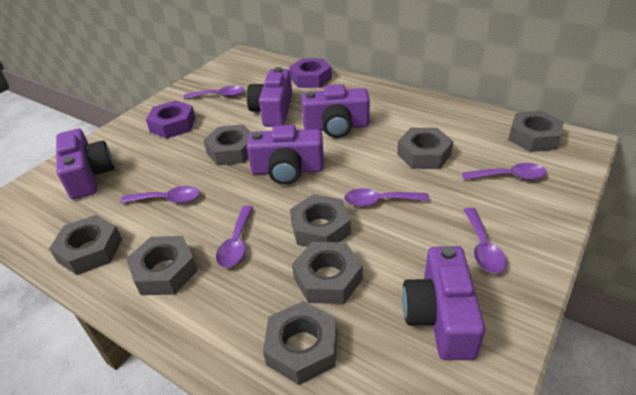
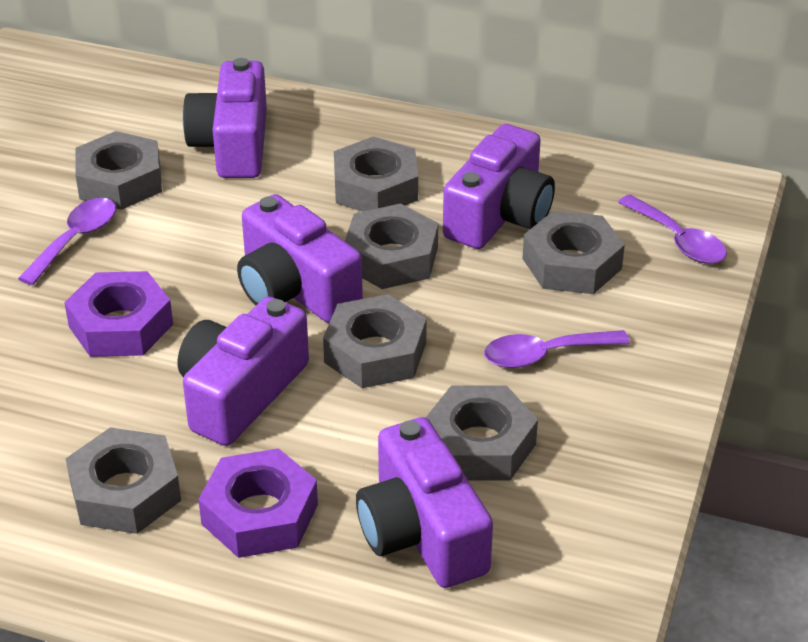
grey nut: [49,215,122,275] [126,236,198,295] [203,125,251,165] [263,301,337,385] [290,194,351,247] [292,242,363,304] [397,128,453,169] [508,111,564,152] = 8 -> [65,427,181,534] [75,131,162,210] [323,294,427,388] [334,136,418,212] [345,203,438,289] [426,385,538,481] [522,211,625,294] = 7
purple spoon: [120,186,200,203] [184,86,245,99] [216,205,254,268] [344,188,429,207] [462,163,547,180] [464,208,507,274] = 6 -> [18,198,116,285] [484,330,630,368] [618,195,727,264] = 3

